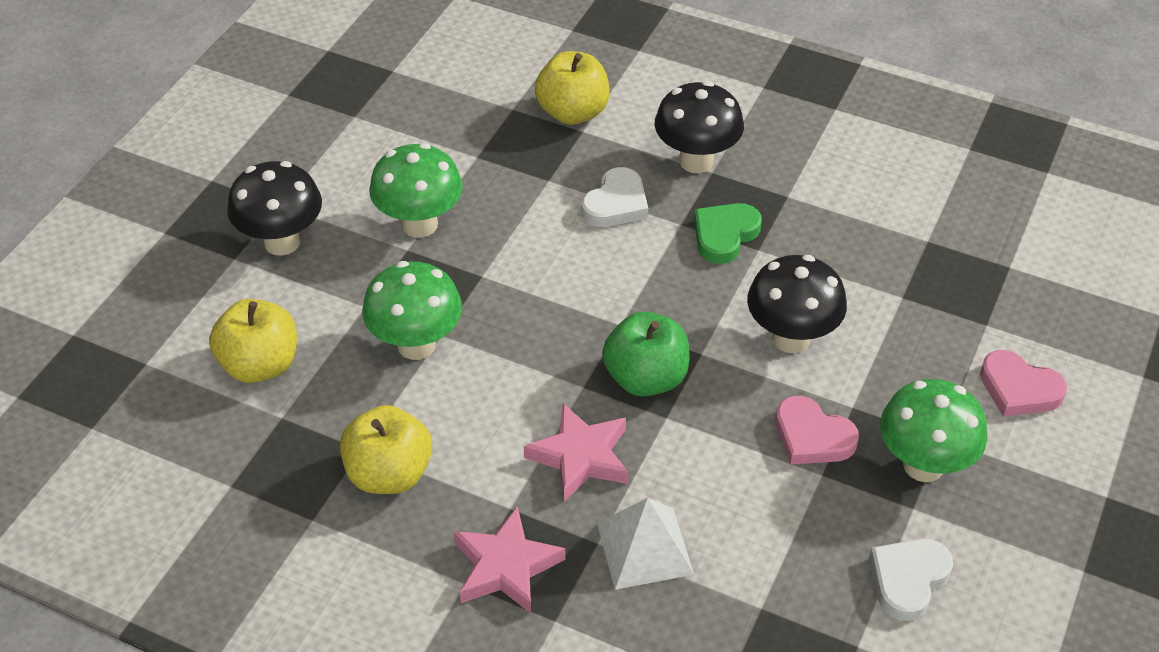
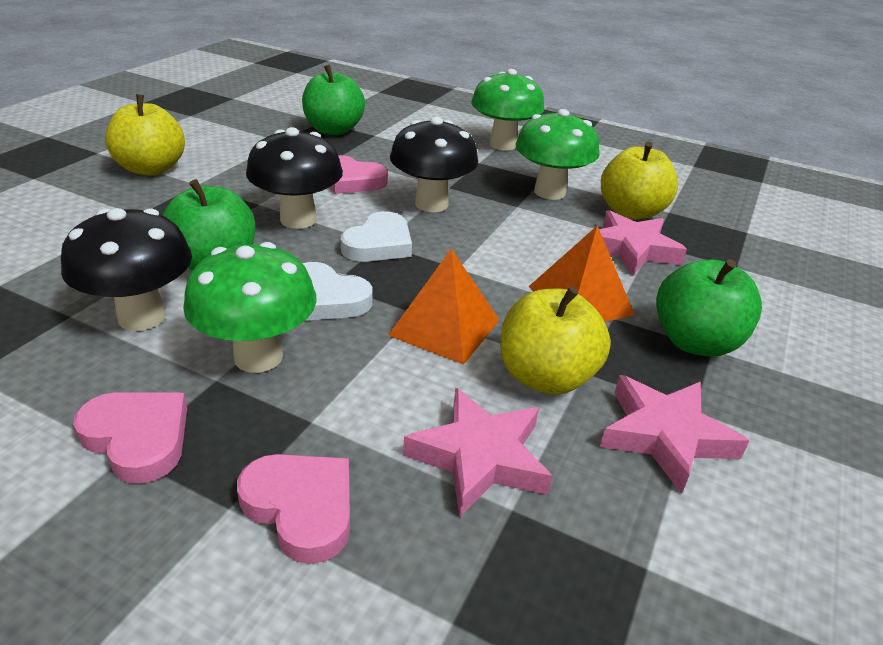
green apple: [602,312,689,397] = 1 -> [163,179,255,271] [302,65,365,135] [656,259,762,357] = 3
green heart: [694,203,762,264] = 1 -> none = 0
orange pyramid: none = 0 -> [388,248,499,365] [529,225,635,322] = 2
pink heart: [775,396,859,465] [980,350,1067,417] = 2 -> [73,392,187,484] [237,454,350,564] [330,155,388,194] = 3
pink star: [453,506,566,613] [524,403,629,502] = 2 -> [403,387,552,517] [586,210,687,276] [600,375,749,494] = 3
white pyramid: [597,498,694,590] = 1 -> none = 0

